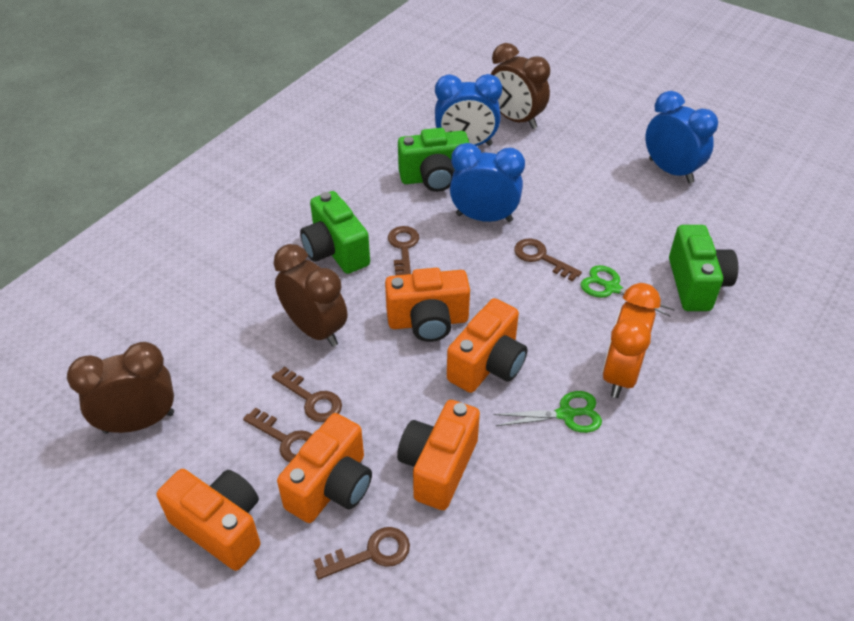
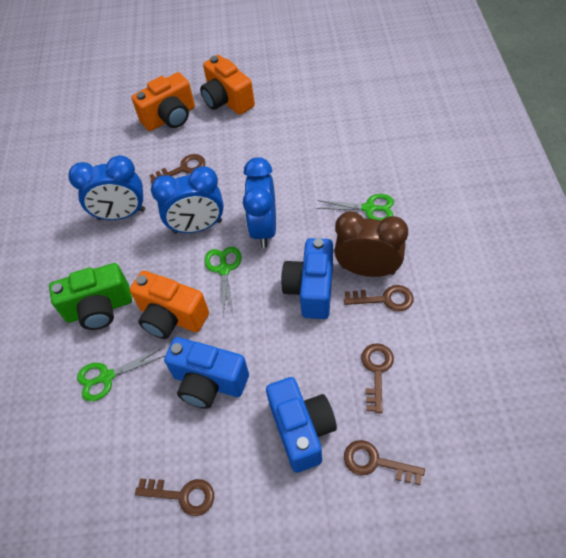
blue camera: none = 0 -> [164,337,249,409] [266,377,337,473] [281,238,333,319] = 3
brown clock: [67,342,174,433] [273,244,347,347] [491,43,550,129] = 3 -> [334,212,408,277] = 1
green camera: [300,191,370,274] [398,128,469,192] [669,225,738,311] = 3 -> [49,263,132,330] = 1
green scissors: [493,391,602,433] [581,265,675,317] = 2 -> [77,348,165,401] [204,247,242,315] [316,194,394,221] = 3
orange camera: [157,469,260,571] [277,413,372,523] [385,268,470,342] [397,400,480,510] [447,298,527,393] = 5 -> [130,271,209,339] [131,72,195,131] [200,55,255,115] = 3
orange clock: [602,283,661,398] = 1 -> none = 0

